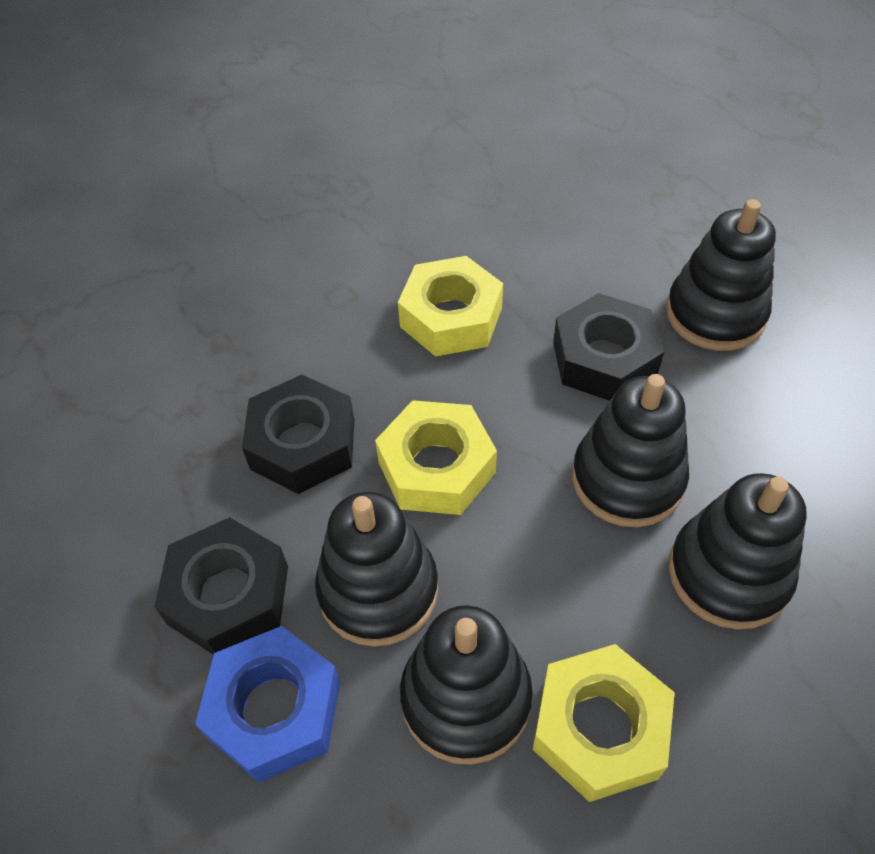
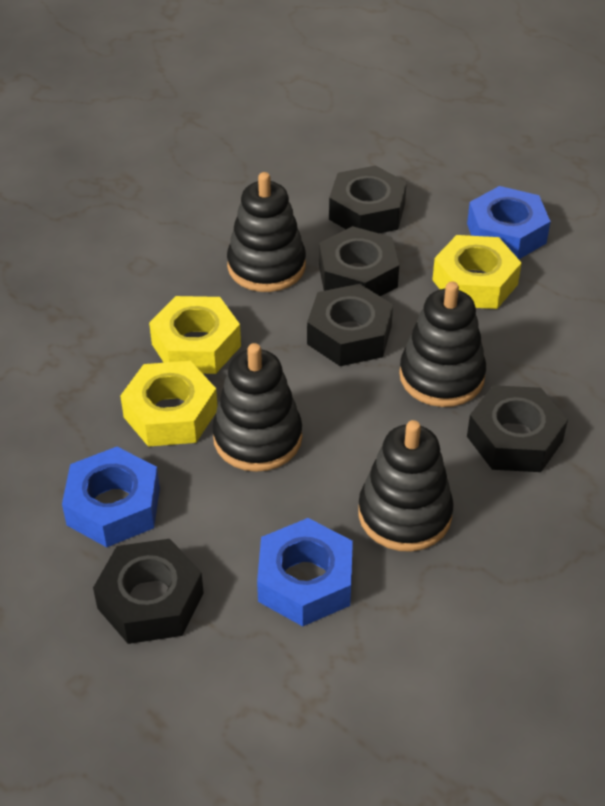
black nut: [154,517,288,655] [242,375,354,494] [553,293,664,401] = 3 -> [93,539,204,644] [307,284,393,366] [319,226,399,296] [329,165,407,233] [467,385,568,472] = 5
black stacking toy: [315,492,438,647] [400,605,533,765] [572,374,689,527] [666,199,776,351] [669,473,807,630] = 5 -> [212,343,302,472] [227,172,306,292] [358,420,454,552] [399,281,486,407] = 4
blue nut: [195,626,340,782] = 1 -> [62,447,160,547] [257,518,353,626] [467,186,551,259] = 3

